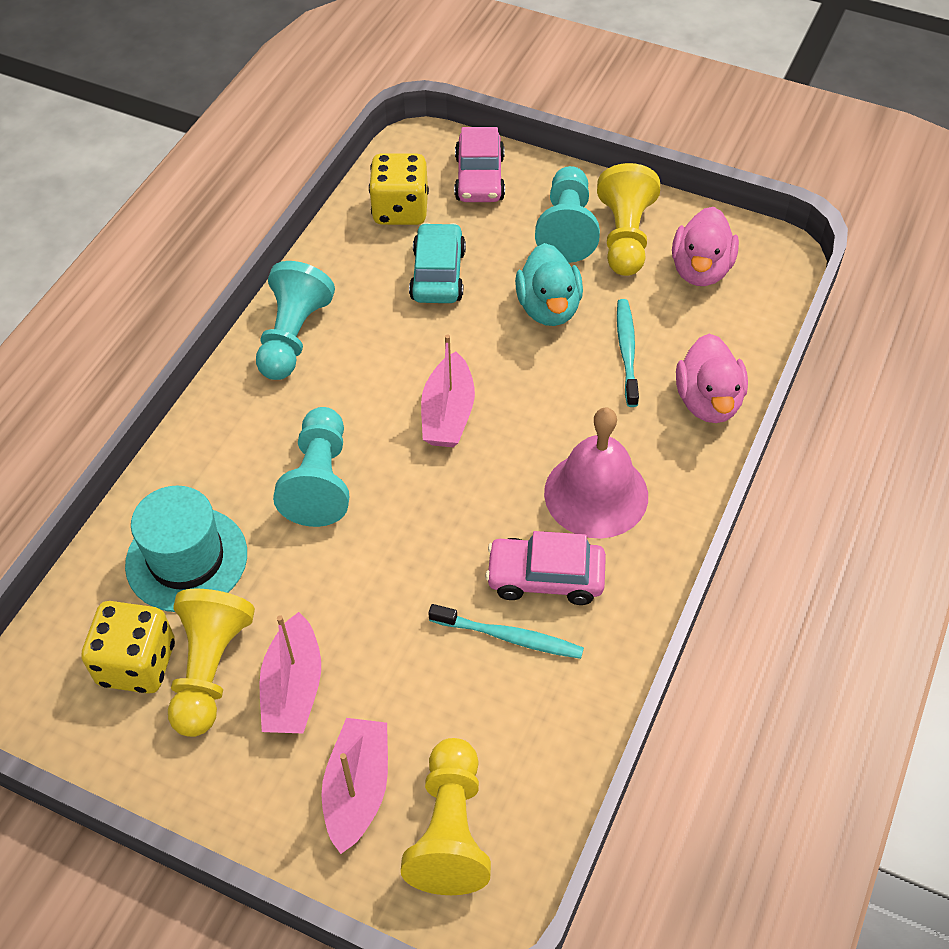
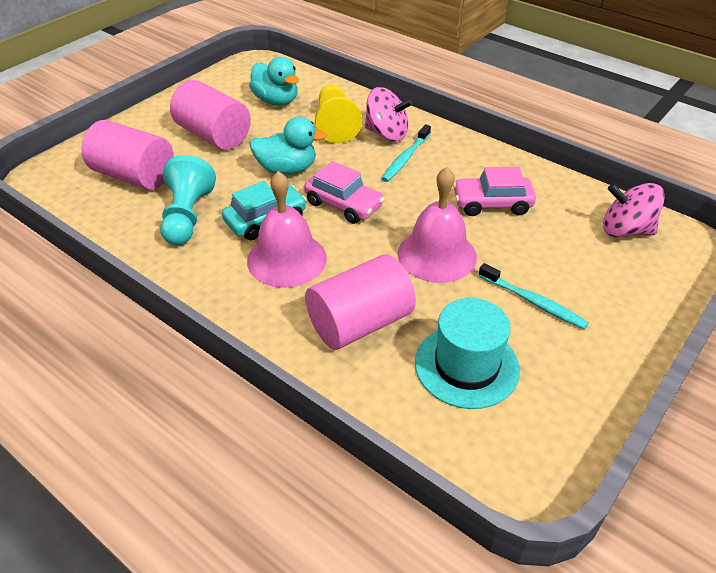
pink bell: [544,407,648,539] = 1 -> [247,171,327,288] [398,167,477,283] = 2
pink boat: [259,612,321,733] [321,718,388,854] [421,334,475,447] = 3 -> none = 0
pink cylinder: none = 0 -> [82,120,174,190] [170,80,251,150] [305,254,416,350] = 3
pink duck: [672,207,739,286] [676,334,748,423] = 2 -> none = 0
pink spinning top: none = 0 -> [365,87,413,141] [603,183,665,237] = 2
turquoise duck: [515,243,583,326] = 1 -> [249,57,299,106] [249,117,327,175] = 2
turquoise pawn: [256,261,335,380] [273,407,349,527] [535,166,600,263] = 3 -> [160,155,216,245] = 1
yellow dice: [81,601,175,694] [369,153,429,225] = 2 -> none = 0
yellow pawn: [168,589,255,737] [401,738,491,895] [597,163,660,276] = 3 -> [315,84,362,144] = 1

